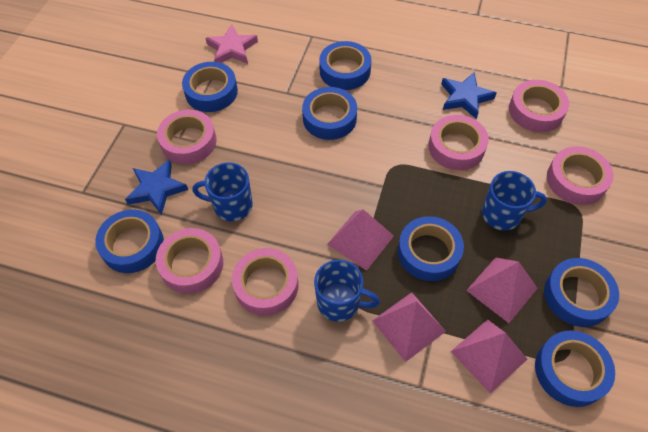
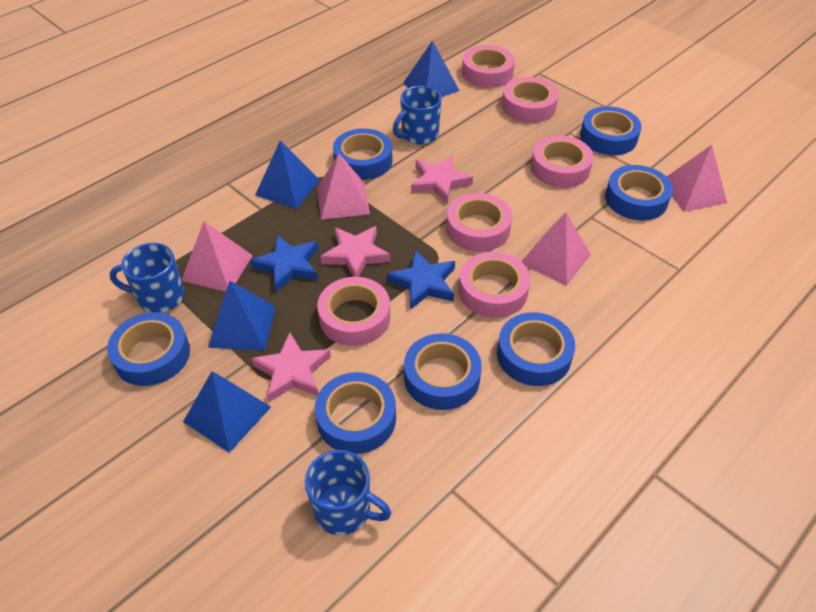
blue pyramid: none = 0 -> [183,371,271,453] [208,281,276,351] [255,141,320,209] [403,41,460,97] = 4
pink star: [205,24,258,64] = 1 -> [251,332,331,402] [320,226,391,277] [411,156,473,204] = 3

